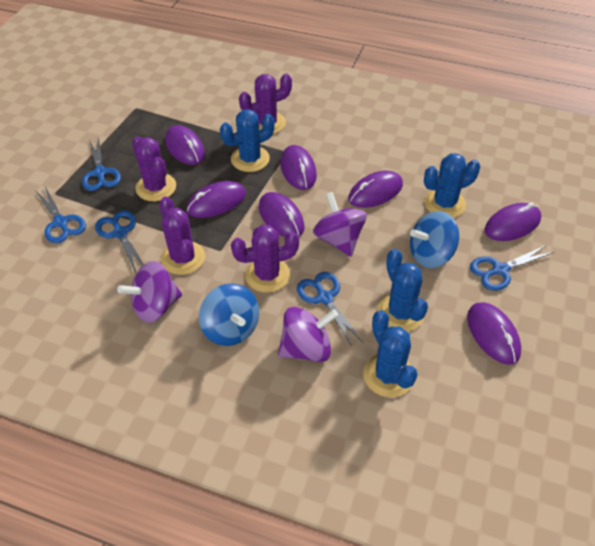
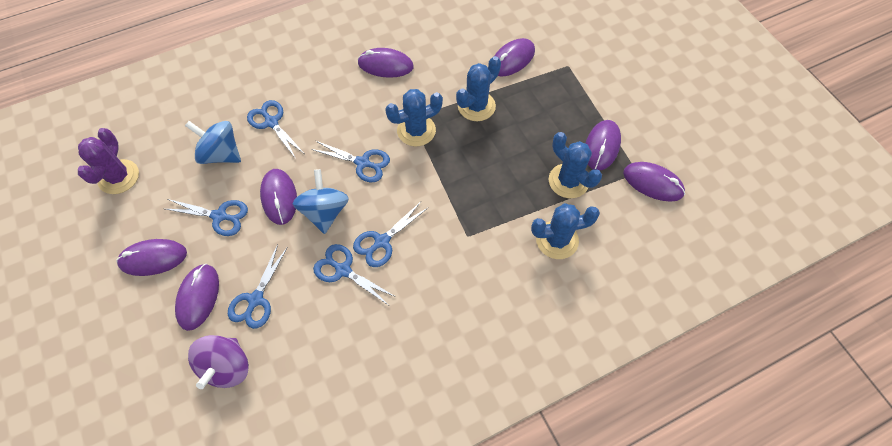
blue scissors: [35,187,86,243] [82,136,121,191] [95,210,144,273] [297,272,363,348] [470,245,554,291] = 5 -> [165,199,248,236] [228,244,288,329] [247,100,303,159] [311,141,390,182] [313,244,396,305] [353,202,429,267] = 6
purple cactus: [132,136,176,201] [159,196,205,275] [231,225,299,293] [239,74,292,134] = 4 -> [78,128,139,194] = 1
purple spinning top: [117,261,182,323] [278,307,338,362] [313,192,367,257] = 3 -> [188,335,249,389] = 1

